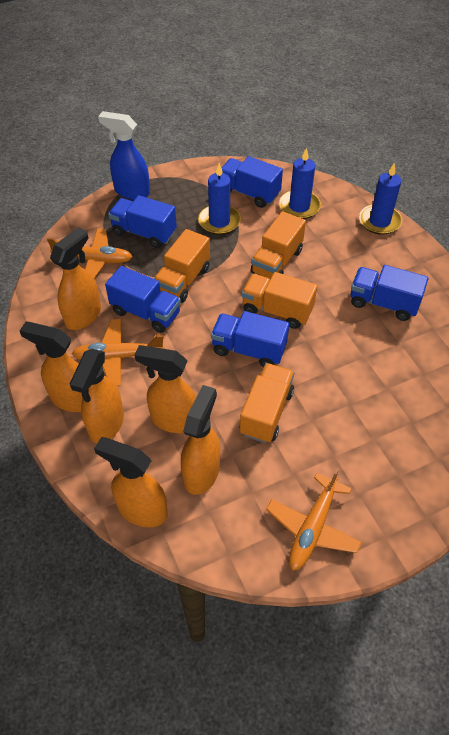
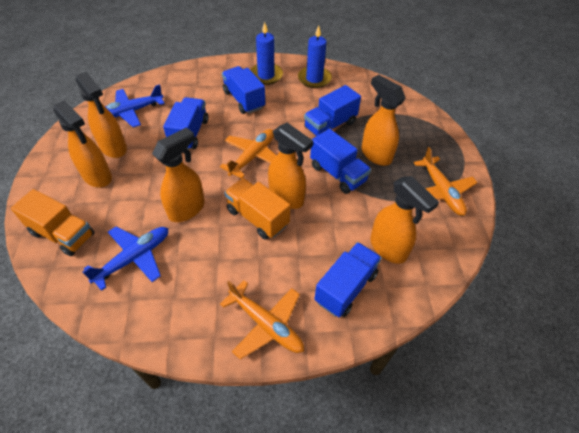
blue candle: [198,163,241,235] [279,148,321,219] [359,163,402,235] = 3 -> [250,22,283,85] [298,25,332,88] = 2
blue plane: none = 0 -> [82,226,168,291] [105,84,165,128] = 2
blue spray bottle: [98,111,150,200] = 1 -> none = 0
orange truck: [154,229,210,303] [240,363,294,443] [242,272,317,329] [251,211,306,279] = 4 -> [11,189,95,256] [224,178,290,240] = 2

